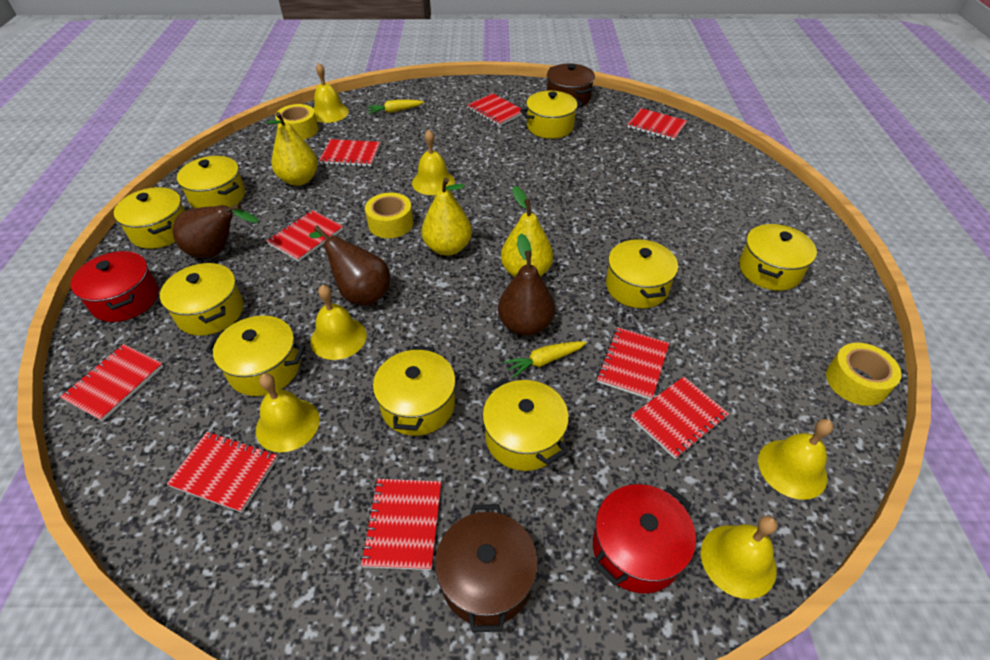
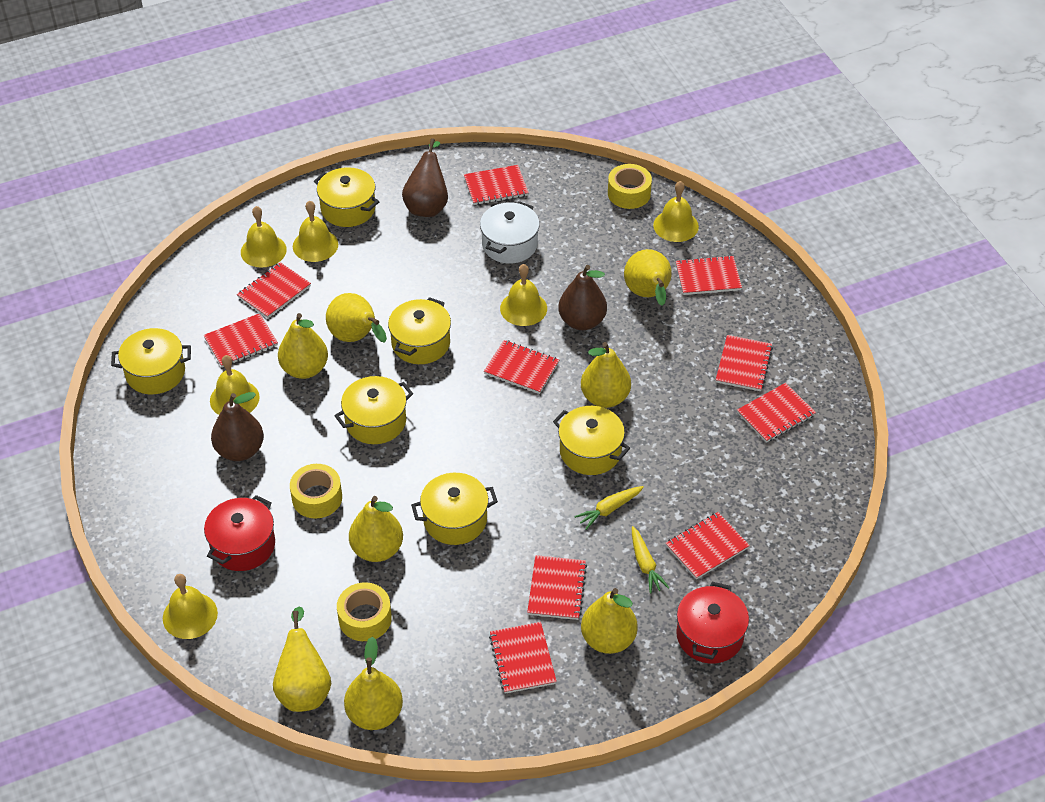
brown pot: [435,504,538,632] [547,64,595,106] = 2 -> none = 0
red notebook: [60,344,163,421] [167,432,278,513] [267,210,343,262] [319,139,380,167] [360,479,441,570] [467,93,523,126] [597,327,669,400] [628,108,687,140] [631,376,729,459] = 9 -> [203,313,278,367] [237,262,311,318] [464,165,529,205] [484,340,559,394] [489,622,557,694] [527,555,587,620] [666,512,750,580] [676,255,742,295] [716,335,773,391] [737,383,816,443] = 10
white pot: none = 0 -> [480,201,540,263] = 1
yellow pear: [266,112,318,186] [422,178,472,256] [501,186,553,277] = 3 -> [273,607,331,712] [278,313,328,379] [326,293,387,343] [344,636,403,730] [349,496,403,562] [581,342,631,408] [581,588,638,654] [624,249,672,306] = 8
yellow pot: [114,187,185,249] [160,263,243,336] [177,156,245,208] [206,316,305,396] [373,346,456,436] [482,378,569,471] [520,91,583,139] [606,238,678,308] [739,224,817,291] = 9 -> [111,328,191,394] [314,167,380,227] [335,376,413,444] [388,297,451,364] [411,473,498,545] [553,406,630,475] = 6

